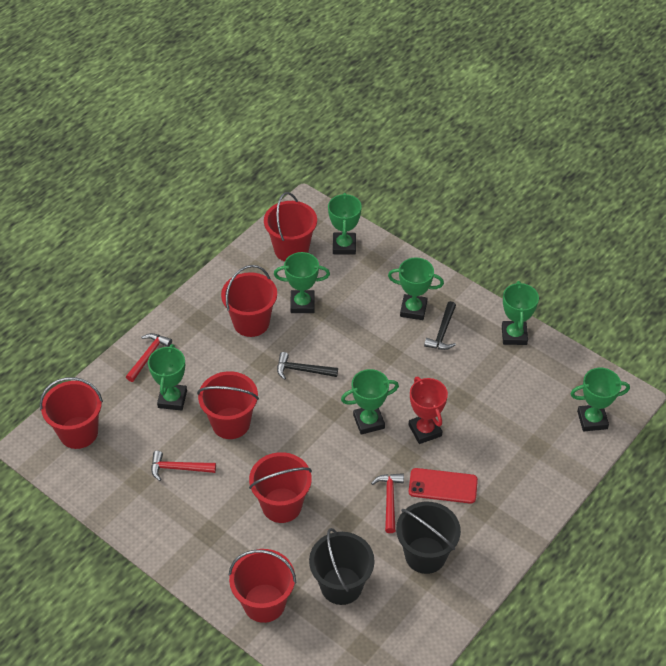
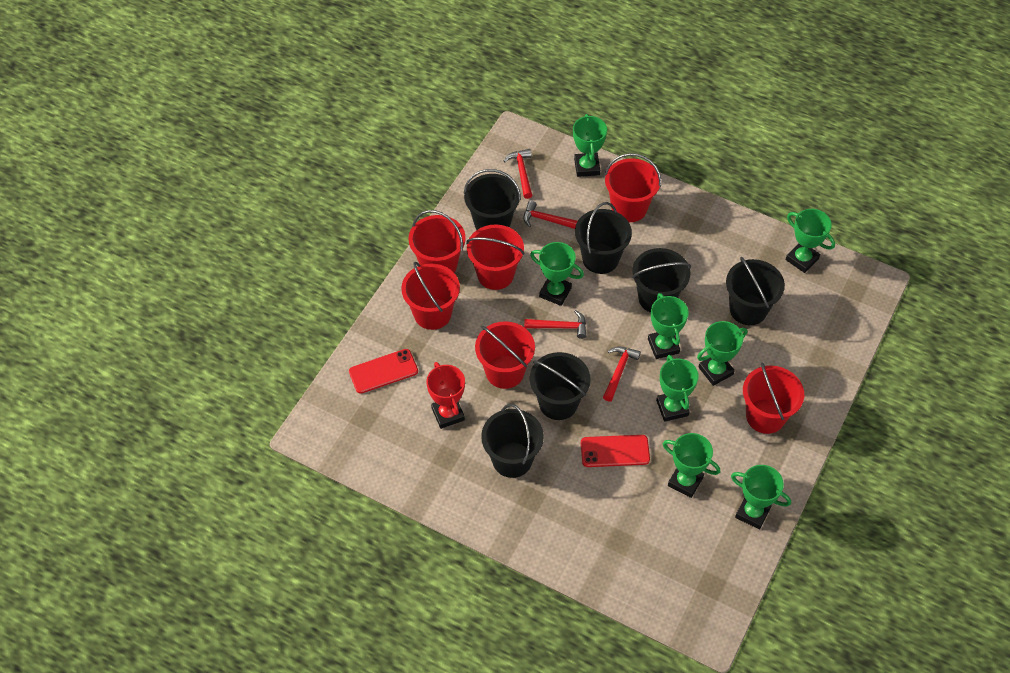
black bucket: [309,528,375,605] [396,502,461,574] = 2 -> [464,169,521,230] [481,404,544,478] [530,352,591,420] [575,202,632,274] [632,248,691,313] [726,256,785,325] = 6
black hammer: [277,352,338,380] [424,301,456,350] = 2 -> none = 0
green trophy: [148,344,187,410] [274,252,330,313] [328,193,362,255] [341,369,399,435] [388,257,444,320] [502,281,539,345] [570,368,630,431] = 7 -> [530,242,584,306] [573,114,607,177] [648,293,689,359] [656,355,699,422] [663,433,720,498] [697,321,747,386] [731,465,791,529] [786,209,835,273] = 8
red hammer: [126,333,172,382] [151,451,216,481] [371,473,404,533] = 3 -> [504,149,532,199] [524,200,578,229] [524,310,586,339] [603,346,641,402] = 4
red phone: [409,468,478,504] = 1 -> [349,349,418,394] [581,435,650,467] = 2

